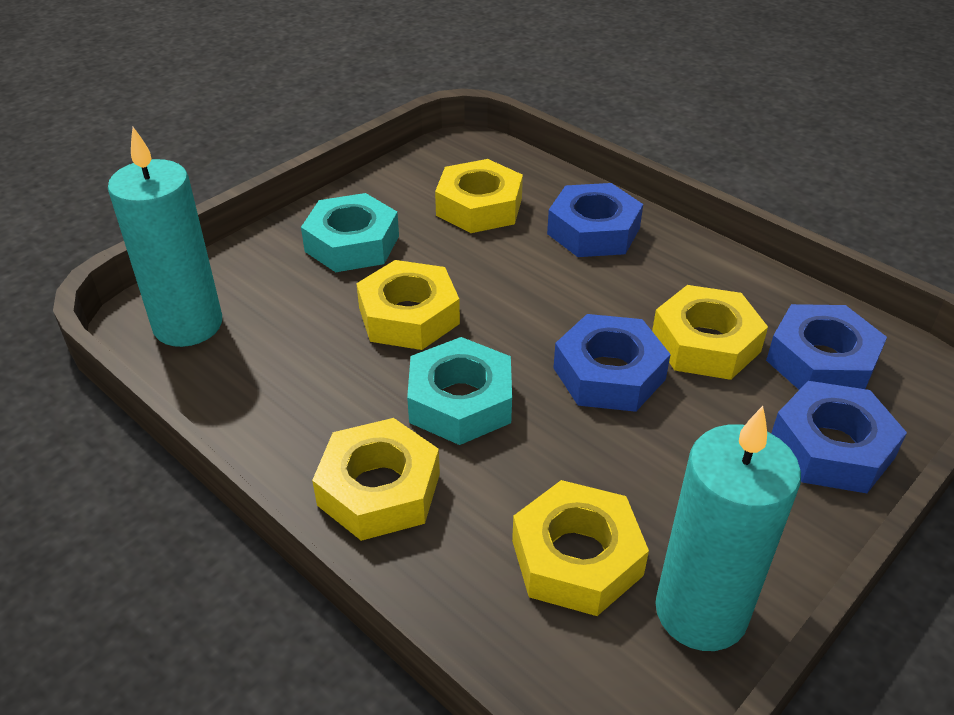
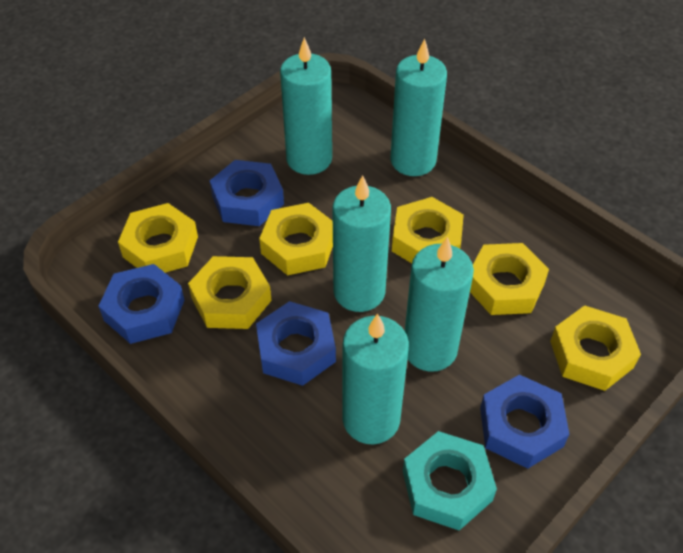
turquoise candle: [108,127,222,347] [655,406,801,651] = 2 -> [280,37,332,175] [332,175,391,312] [342,313,409,444] [390,39,447,176] [405,237,474,372] = 5
turquoise nut: [301,193,399,272] [407,337,512,445] = 2 -> [403,431,497,530] = 1
yellow nut: [312,418,440,541] [356,260,460,350] [435,159,523,233] [512,480,649,616] [652,285,768,380] = 5 -> [118,203,198,273] [188,256,272,329] [259,203,333,275] [392,197,464,263] [470,243,549,315] [550,305,641,391] = 6

